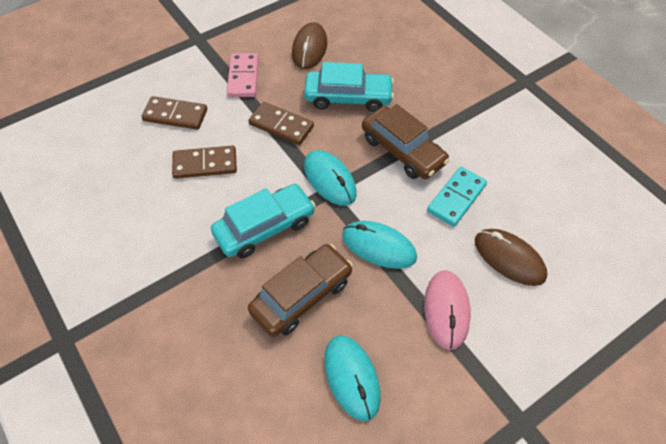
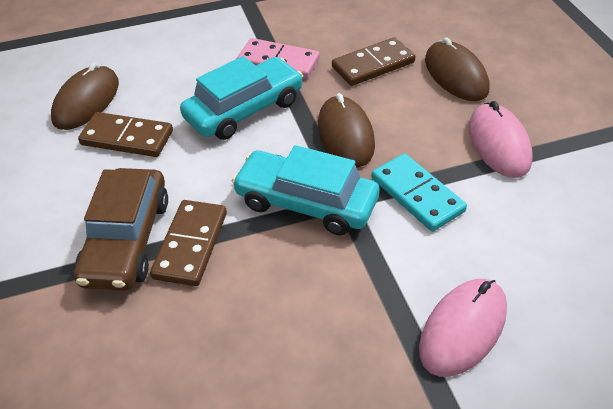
brown car: [248,244,353,337] [362,104,450,179] = 2 -> [74,168,168,291] = 1
brown mouse: [292,22,327,69] [475,229,547,286] = 2 -> [51,62,119,130] [318,93,375,168] [425,37,489,101] = 3
pink mouse: [424,270,471,350] = 1 -> [419,279,507,377] [468,101,532,178] = 2
turquoise mouse: [304,150,357,206] [324,335,381,421] [342,221,417,269] = 3 -> none = 0

